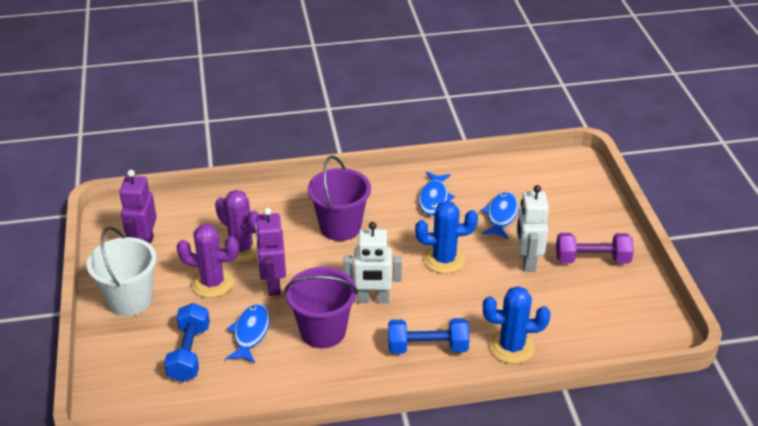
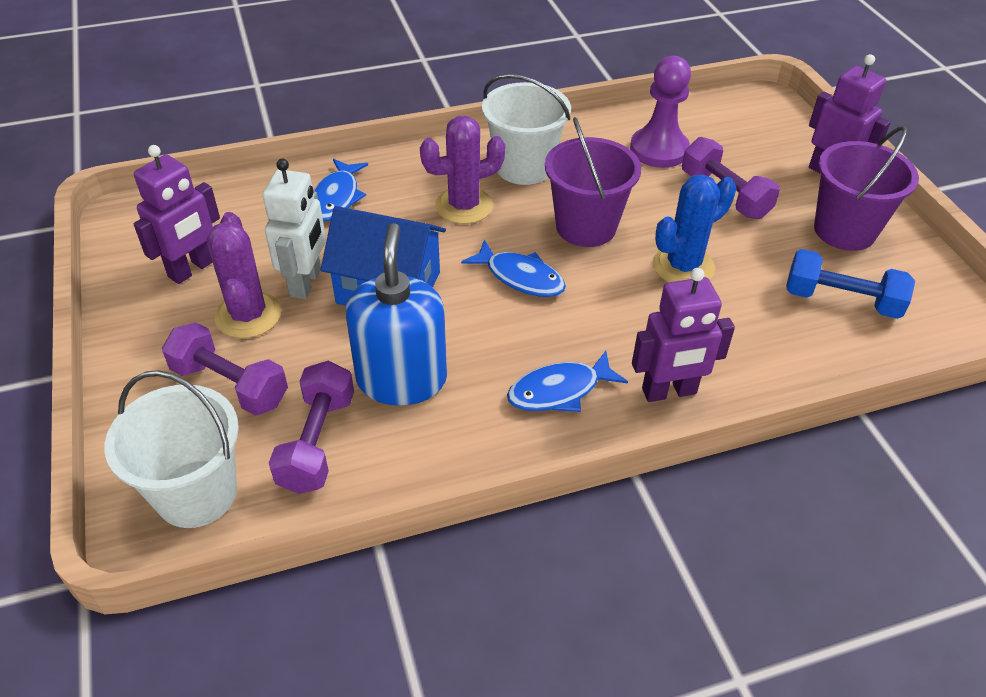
blue cactus: [415,201,478,274] [483,286,551,364] = 2 -> [653,174,736,282] = 1
blue dumbbell: [164,303,210,382] [388,318,470,354] = 2 -> [786,249,915,319] = 1
blue house: none = 0 -> [321,206,446,306] = 1
blue soap dispenser: none = 0 -> [346,223,447,406] = 1
purple dumbbell: [556,233,634,264] = 1 -> [162,322,288,416] [269,361,354,494] [682,137,780,219] = 3
purple pawn: none = 0 -> [630,56,691,168] = 1
purple robot: [119,170,157,243] [255,208,286,296] = 2 -> [134,145,220,284] [632,268,735,402] [809,54,891,174] = 3
white bucket: [87,227,157,316] = 1 -> [104,370,239,528] [482,74,571,185] = 2
white robot: [344,222,402,303] [516,185,549,272] = 2 -> [263,159,326,299] = 1

